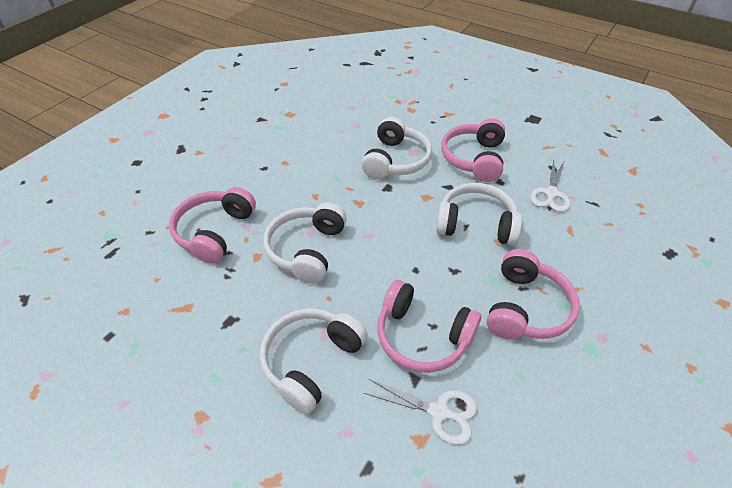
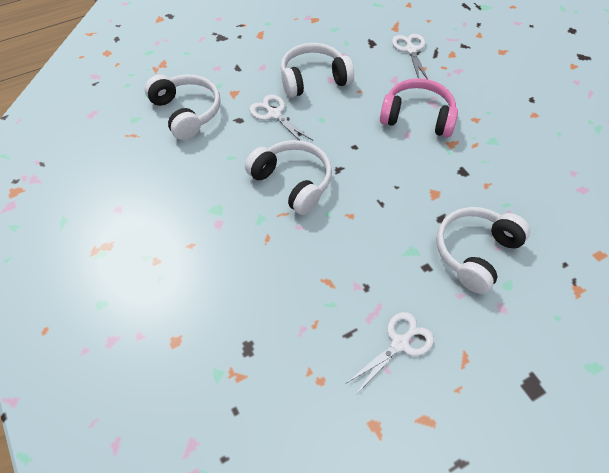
pink headphones: [169,187,256,264] [377,280,481,373] [441,118,505,182] [487,249,580,339] = 4 -> [380,78,458,137] = 1
white scissors: [364,379,477,445] [530,159,570,212] = 2 -> [249,95,314,141] [347,312,434,393] [392,34,428,79] = 3

